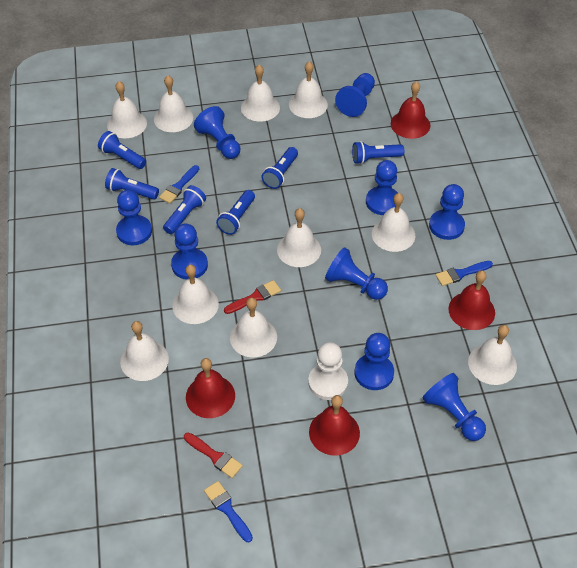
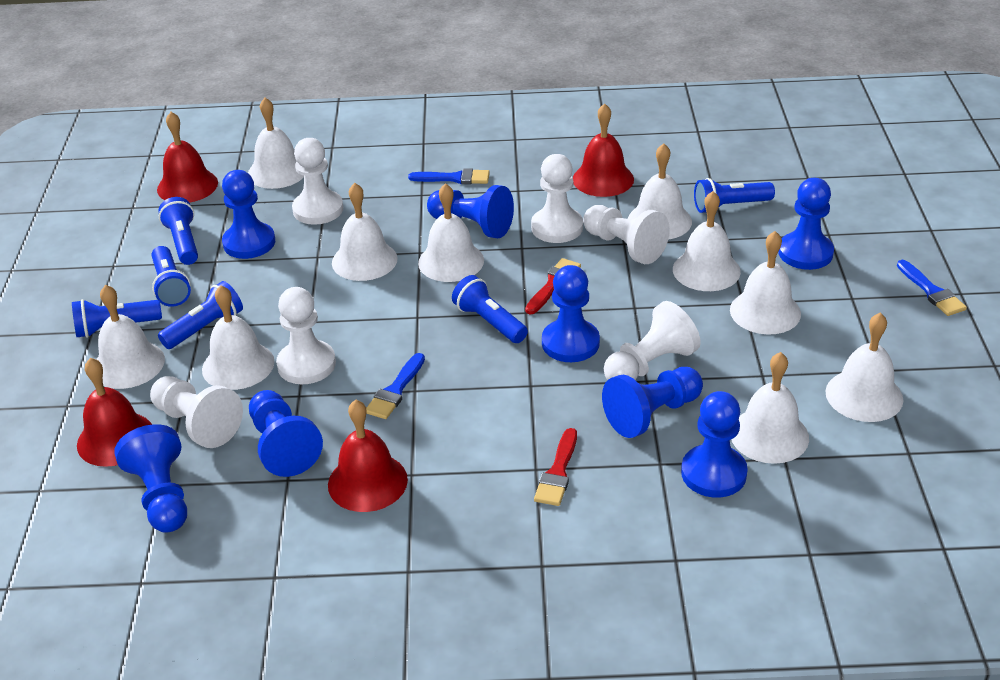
blue pawn: [116,190,152,245] [171,223,208,280] [194,106,240,159] [325,247,388,300] [335,73,375,117] [354,333,394,390] [366,160,398,215] [423,373,486,441] [429,184,465,240] = 9 -> [114,424,187,533] [222,170,275,259] [249,390,323,477] [427,185,514,238] [542,265,600,362] [602,367,703,438] [681,391,748,498] [778,178,834,270] = 8
white pawn: [308,342,348,400] = 1 -> [150,376,243,448] [276,287,336,384] [292,138,343,225] [531,154,583,243] [583,205,670,264] [604,301,701,380] = 6

